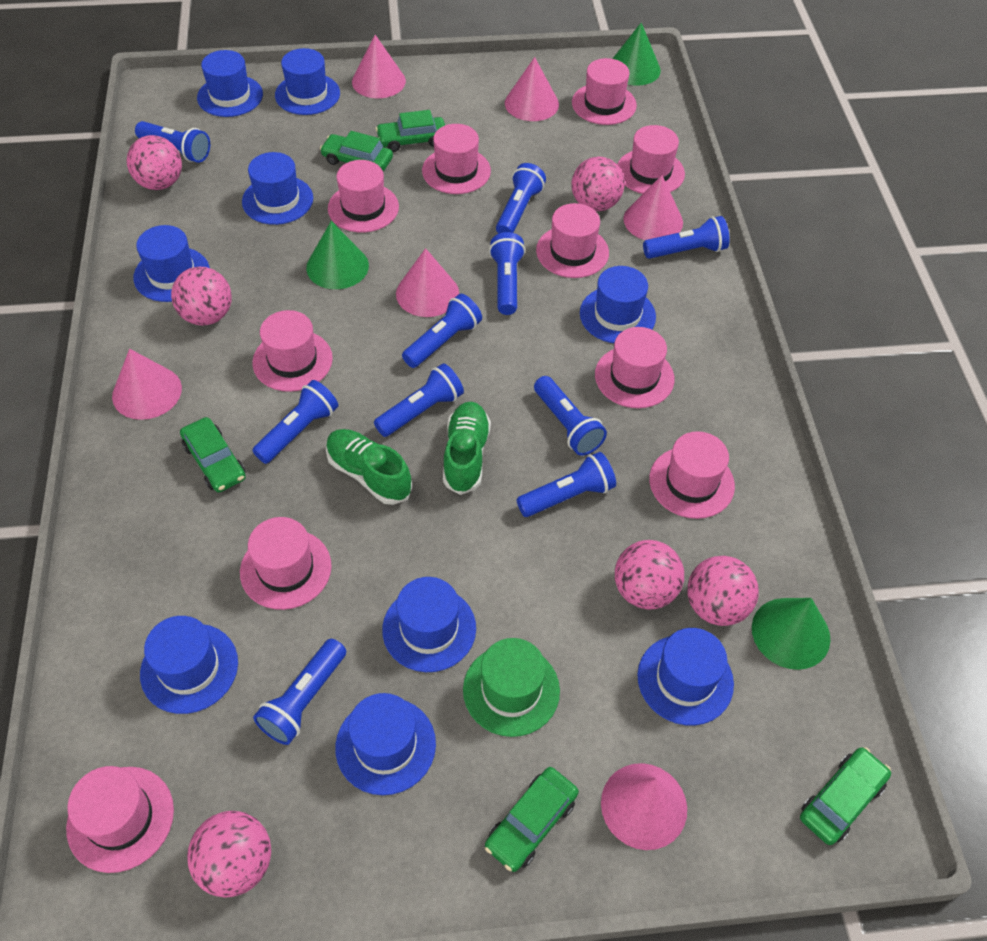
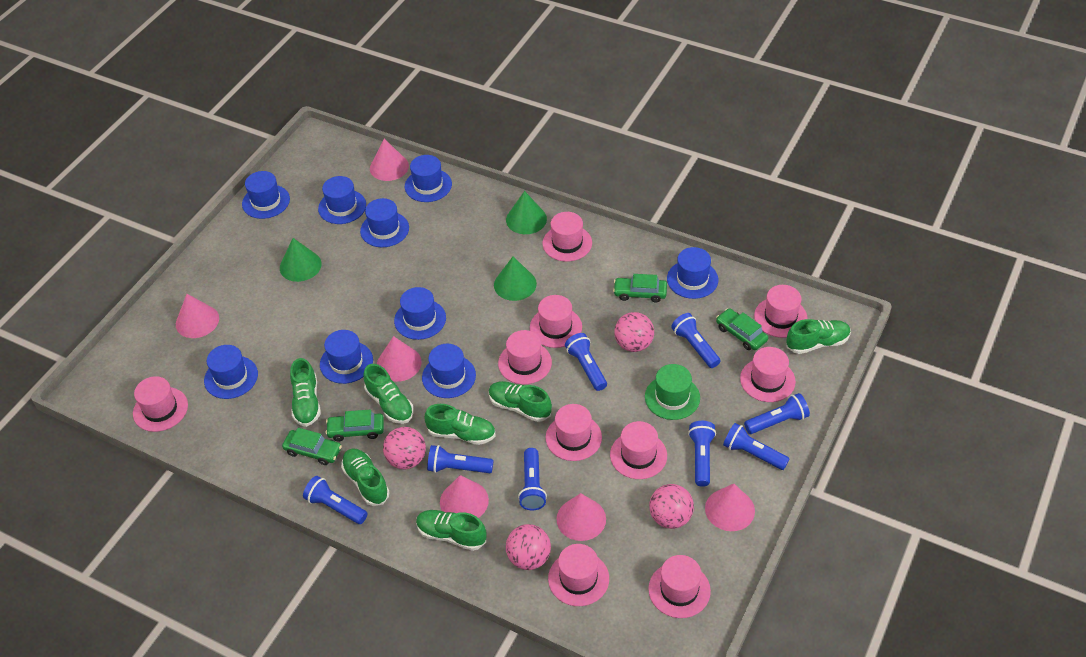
blue flashlight: [135,121,210,163] [252,380,338,464] [253,639,346,745] [374,363,464,437] [402,294,482,368] [489,232,525,315] [496,163,546,234] [516,452,616,517] [534,376,607,456] [643,216,730,259] = 10 -> [303,476,368,524] [427,445,494,473] [518,448,547,510] [565,333,607,391] [671,313,720,368] [688,421,716,487] [723,423,789,470] [744,393,810,434] = 8
green car: [180,417,246,492] [320,131,393,171] [376,110,445,152] [485,767,579,872] [800,747,891,845] = 5 -> [282,428,342,465] [325,409,384,442] [613,274,667,303] [716,308,768,350] = 4
green shoe: [326,429,412,505] [443,402,491,495] = 2 -> [290,358,321,427] [341,448,389,506] [364,364,414,424] [416,510,487,551] [425,404,496,445] [489,381,552,422] [786,319,851,354] = 7
pink ball: [127,135,182,190] [171,267,232,326] [187,811,271,898] [571,157,625,211] [615,540,684,610] [687,556,759,626] = 6 -> [383,427,426,469] [506,524,551,570] [614,312,654,352] [649,484,694,529] = 4

